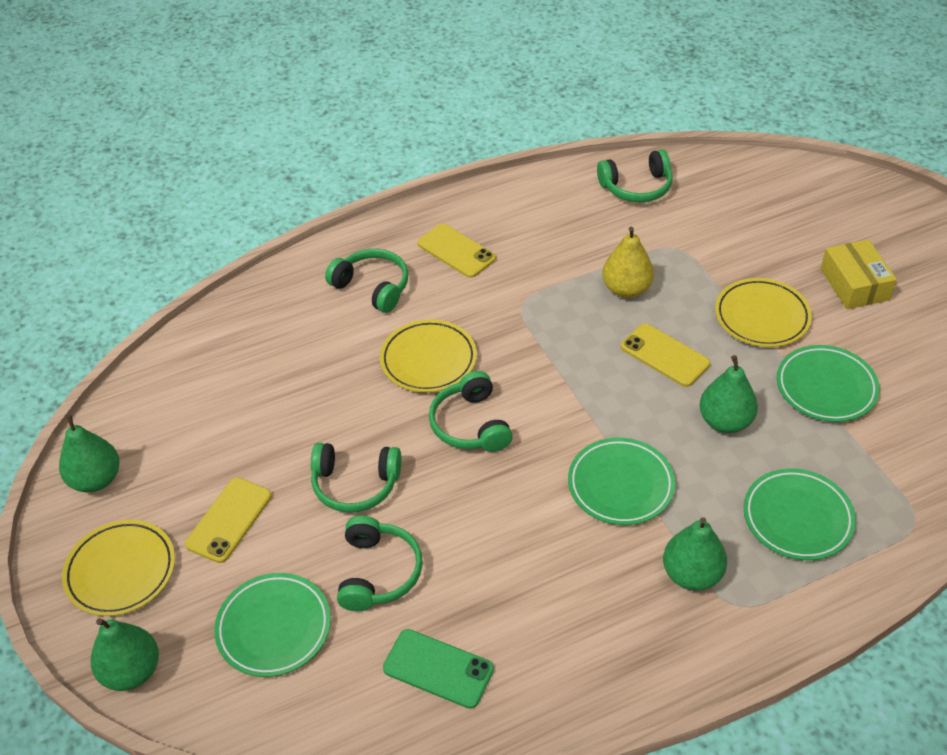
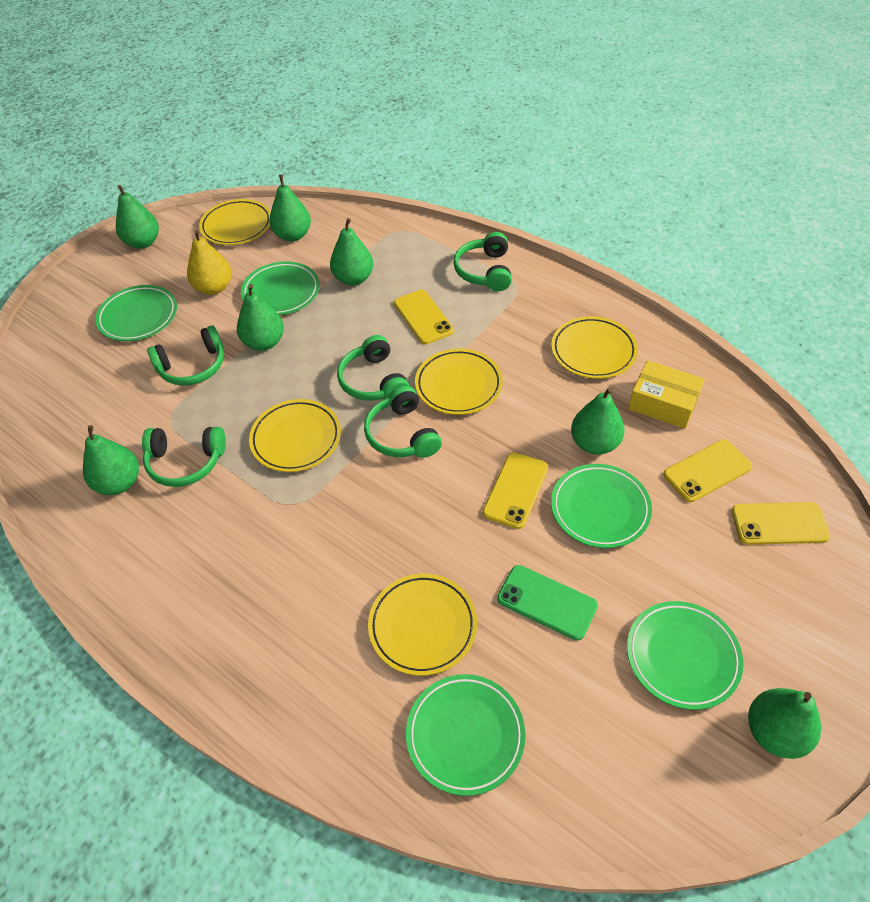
green pear: [59,415,120,493] [91,618,159,691] [663,517,727,590] [699,355,758,433] = 4 -> [83,425,139,495] [116,185,159,249] [237,284,284,351] [269,175,311,242] [330,218,373,285] [571,387,625,455] [748,688,821,759] = 7
green plate: [214,573,331,677] [568,437,675,525] [743,468,856,560] [777,345,880,422] = 4 -> [95,285,177,341] [241,261,320,315] [406,674,525,796] [551,464,652,548] [627,601,744,710] = 5
yellow phone: [185,477,272,563] [418,224,496,278] [621,324,710,387] = 3 -> [394,290,454,344] [483,452,548,529] [663,439,752,502] [731,502,830,545] = 4
yellow plate: [62,520,175,616] [380,319,477,393] [715,278,812,347] = 3 -> [199,199,271,245] [249,399,341,472] [368,574,477,676] [415,349,503,415] [551,316,638,379] = 5

